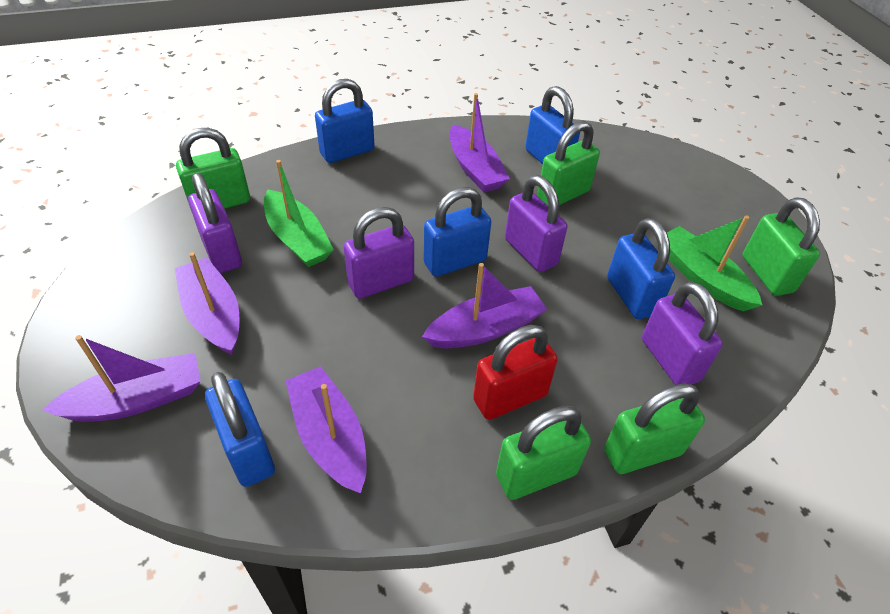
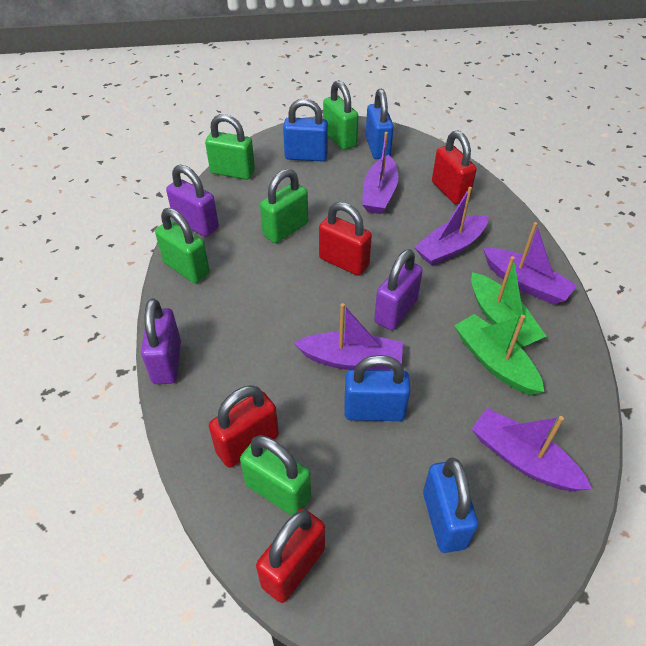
blue padlock: [205,372,275,487] [315,79,375,163] [424,187,491,277] [525,86,580,164] [607,218,675,319] = 5 -> [283,98,328,162] [344,355,411,421] [366,89,394,159] [423,458,478,553] = 4
purple padlock: [188,173,242,273] [344,207,414,299] [505,175,567,272] [642,281,723,385] = 4 -> [141,298,181,384] [166,165,219,237] [374,249,423,330] = 3
red padlock: [473,325,558,420] = 1 -> [209,385,279,468] [256,508,325,603] [319,202,372,276] [432,131,477,204] = 4

